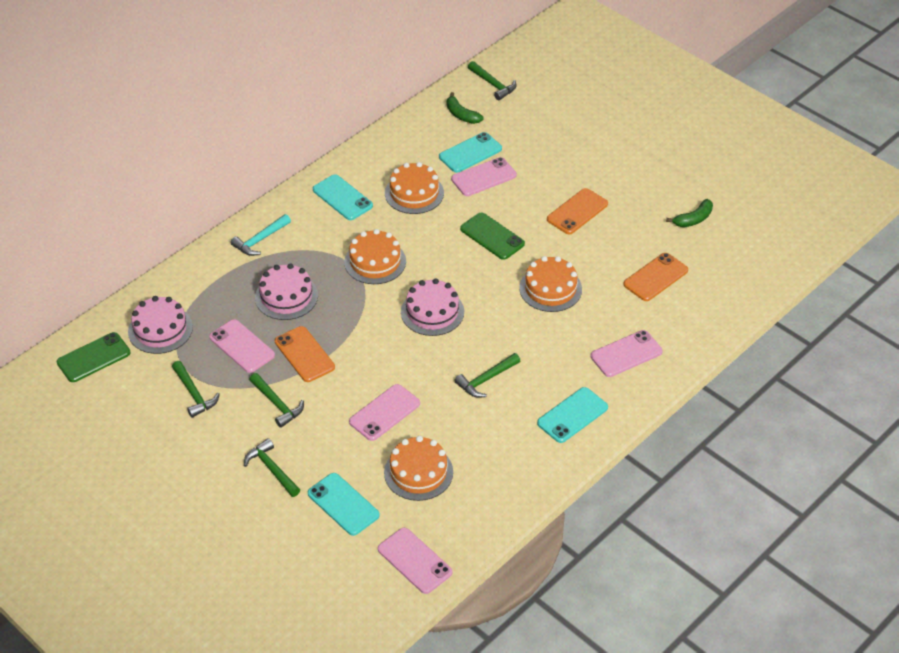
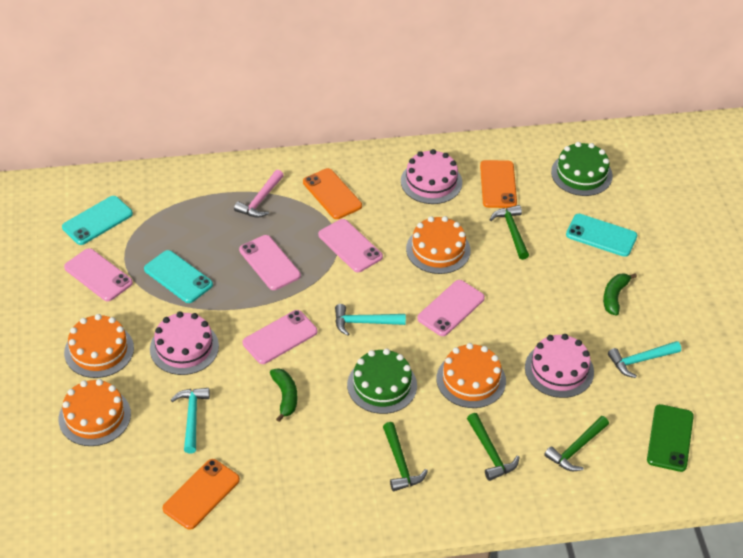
green cake: none = 0 -> [347,349,417,414] [551,142,613,196] = 2
green hammer: [172,361,220,418] [244,438,300,497] [249,373,304,428] [454,353,520,398] [468,61,516,100] = 5 -> [383,422,428,491] [467,413,520,481] [489,205,529,260] [544,416,609,471] = 4
green phone: [57,332,131,382] [460,213,525,260] = 2 -> [647,404,694,472] = 1
pink hammer: none = 0 -> [234,170,284,218] = 1
turquoise hammer: [230,214,291,256] = 1 -> [171,388,210,454] [335,304,406,336] [608,341,681,378] = 3
turquoise phone: [308,473,380,536] [313,175,373,220] [439,132,502,173] [537,387,608,443] = 4 -> [62,196,133,245] [144,250,213,303] [566,214,637,257] = 3

